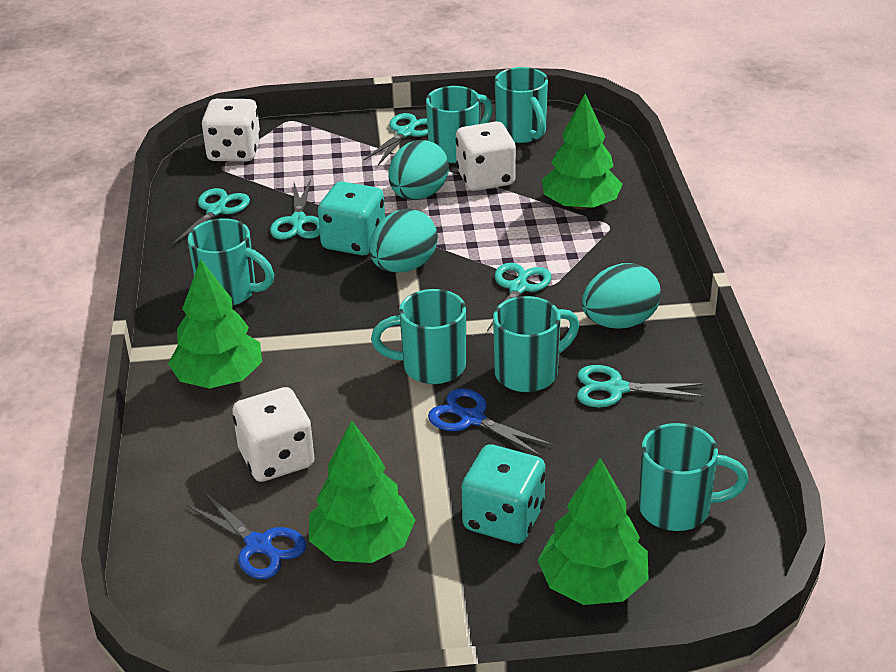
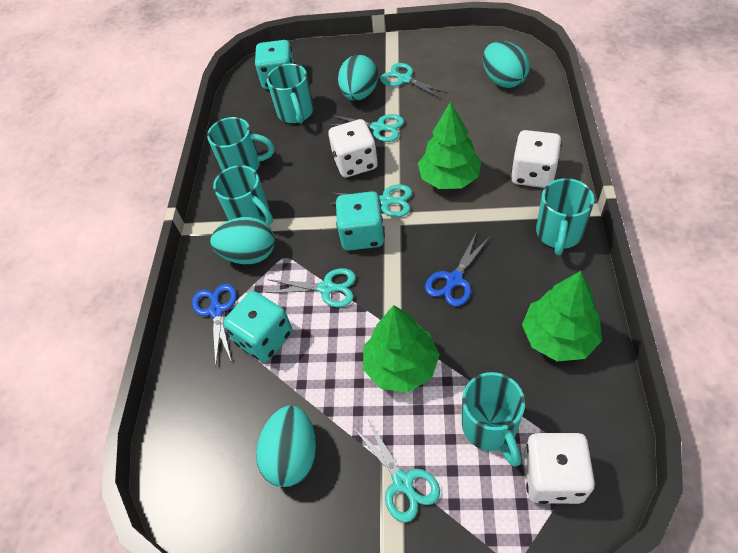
green tree: [168,259,262,389] [309,420,415,563] [538,458,649,605] [542,94,623,210] = 4 -> [363,305,440,392] [418,102,481,189] [522,271,602,362] = 3
turquoise dice: [318,181,385,255] [462,444,545,544] = 2 -> [223,291,292,362] [255,40,295,89] [335,191,385,251] = 3
turquoise egg: [369,209,438,273] [388,140,449,200] [582,263,661,329] = 3 -> [210,217,275,264] [256,406,317,487] [338,55,378,101] [483,41,530,88] = 4
turquoise mug: [188,218,274,306] [371,289,466,384] [426,86,493,163] [493,296,579,392] [495,67,548,143] [638,423,749,531] = 6 -> [207,117,274,171] [213,165,273,225] [267,64,313,124] [462,372,525,467] [536,178,595,255] = 5

